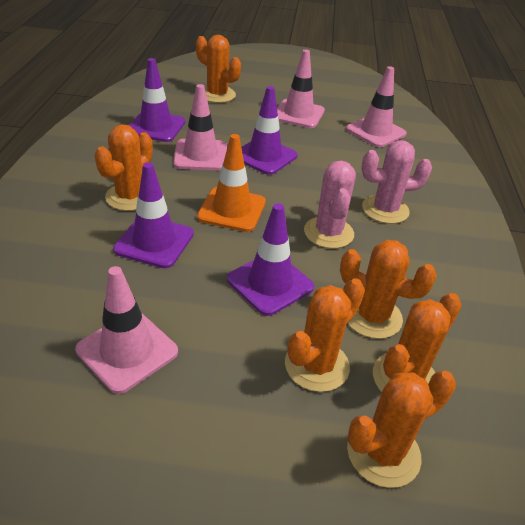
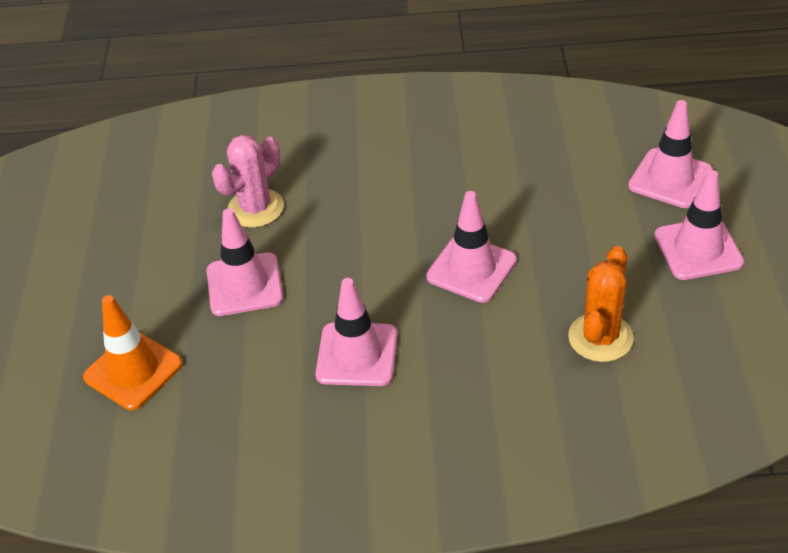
orange cactus: [94,124,153,211] [196,35,241,103] [285,278,365,392] [340,240,437,339] [347,371,456,488] [373,293,462,392] = 6 -> [568,246,634,362] = 1
pink cactus: [304,161,356,249] [361,140,432,224] = 2 -> [212,135,284,228] = 1
pink traffic cone: [75,266,178,394] [173,84,227,170] [277,49,325,128] [346,66,407,147] = 4 -> [207,208,283,316] [315,278,397,386] [426,191,517,303] [628,100,713,208] [654,170,744,280] = 5
purple traffic cone: [113,162,194,268] [129,58,185,142] [227,203,314,316] [241,86,298,175] = 4 -> none = 0

